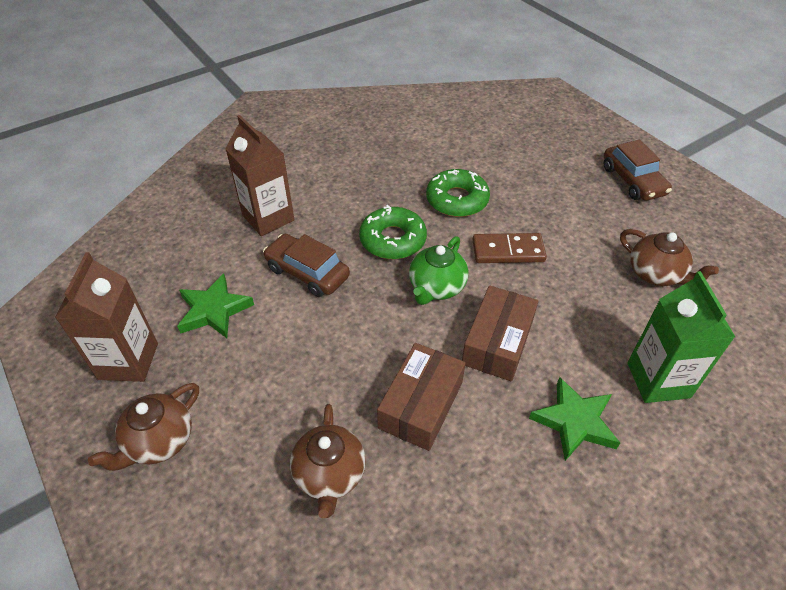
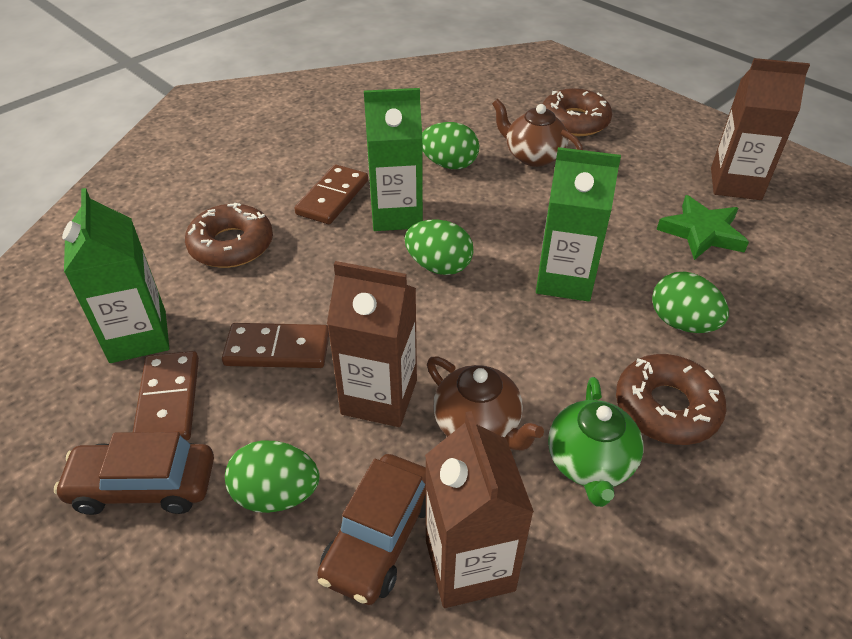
brown box: [377,343,466,451] [462,285,538,381] = 2 -> none = 0
brown carton: [55,252,158,382] [225,115,294,236] = 2 -> [327,261,417,427] [425,411,534,608] [711,58,810,200] = 3
brown domino: [472,233,547,263] = 1 -> [133,351,199,441] [222,323,329,368] [294,164,368,224] = 3
brown donut: none = 0 -> [185,203,273,268] [543,88,612,136] [616,354,726,445] = 3
brown teapot: [88,383,199,471] [290,404,366,518] [620,229,719,286] = 3 -> [427,356,544,450] [492,99,583,167] = 2
green carton: [627,271,735,403] = 1 -> [62,188,169,363] [364,88,423,231] [536,147,621,302] = 3
green donut: [359,205,427,259] [426,169,490,217] = 2 -> none = 0
green egg: none = 0 -> [225,440,320,513] [405,219,474,275] [422,122,479,169] [652,271,729,333] = 4
green star: [177,273,254,338] [529,377,620,461] = 2 -> [657,195,749,260] = 1

